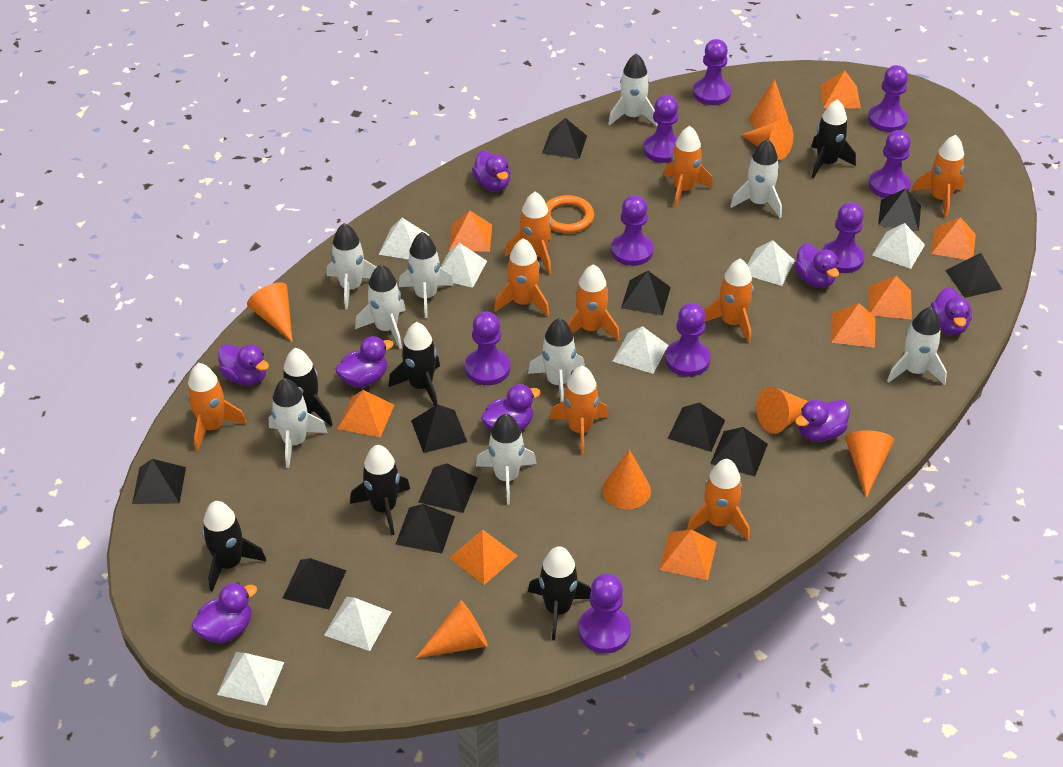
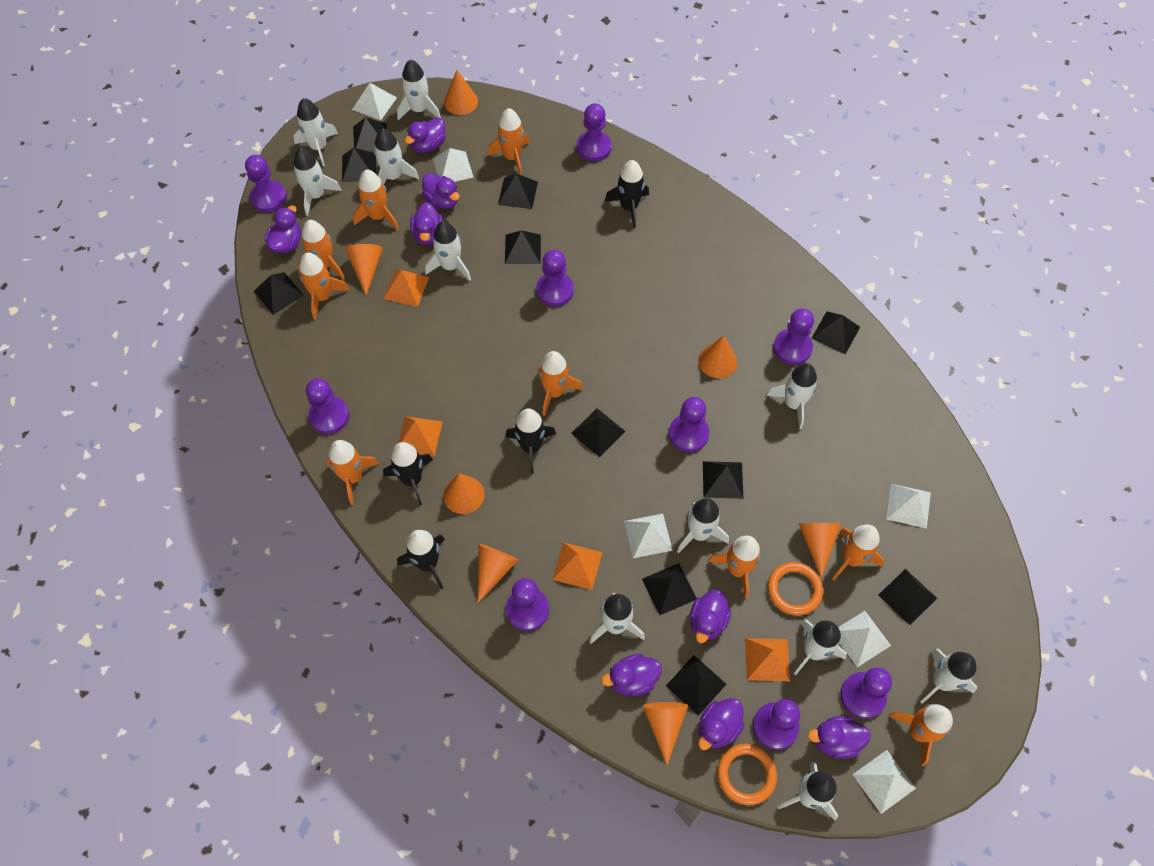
black rocket: [202,501,266,592] [283,348,333,426] [350,445,410,535] [388,322,440,406] [528,546,591,640] [811,99,856,179] = 6 -> [383,442,433,505] [397,530,445,589] [505,408,556,474] [605,160,649,228] = 4
orange pyramid: [337,390,394,437] [449,211,492,252] [449,530,518,585] [659,530,717,580] [820,70,861,109] [831,303,875,348] [869,276,912,319] [931,217,976,260] = 8 -> [383,270,429,307] [398,416,443,456] [552,542,603,590] [745,638,790,681] = 4
orange ring: [546,195,594,233] = 1 -> [717,743,777,805] [768,562,823,615] = 2
white pyramid: [217,652,284,706] [324,597,391,651] [379,218,429,260] [440,243,487,288] [613,326,668,374] [747,240,795,286] [872,223,925,269] = 7 -> [352,83,397,120] [433,148,474,182] [624,514,673,558] [838,611,891,667] [852,750,916,814] [886,484,931,529] = 6
white rocket: [269,378,328,468] [327,223,376,309] [355,264,406,349] [399,232,454,318] [476,414,537,505] [528,318,585,403] [608,53,658,126] [730,139,782,218] [887,307,947,385] = 9 -> [293,98,338,166] [294,148,342,216] [374,129,419,184] [397,59,441,120] [425,221,471,281] [590,593,645,644] [677,498,729,553] [766,363,817,429] [777,762,838,821] [794,619,847,675] [920,649,977,704] = 11

